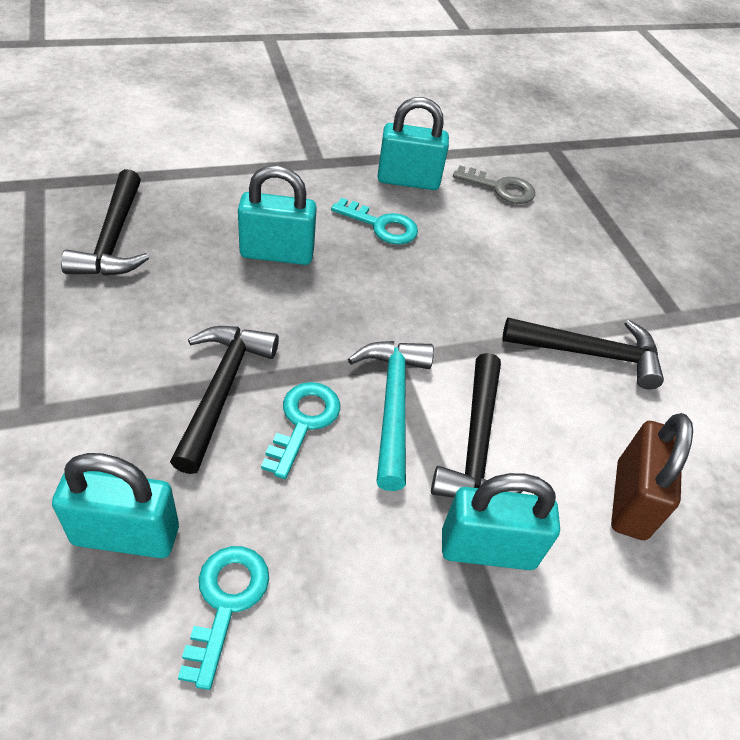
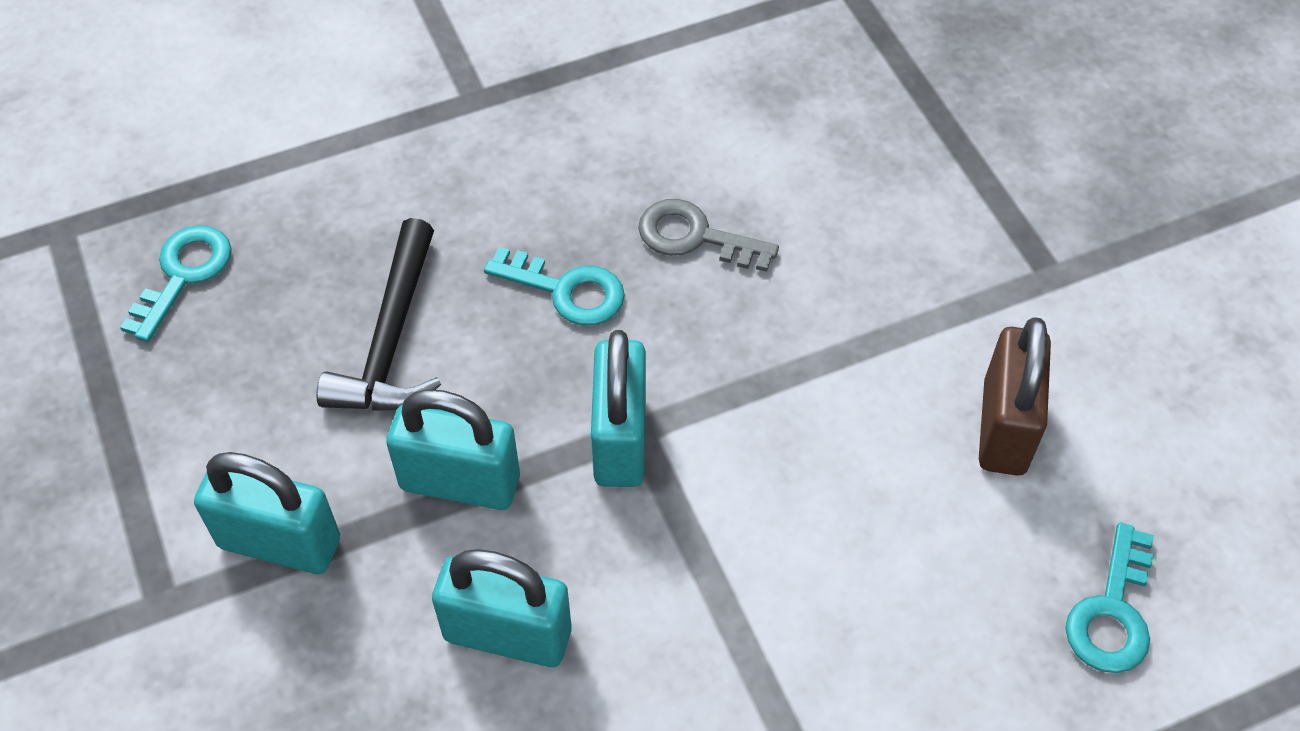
black hammer: [61,169,149,276] [170,326,279,474] [431,353,523,498] [502,318,664,389] = 4 -> [316,218,441,411] = 1
turquoise hammer: [348,341,434,491] = 1 -> none = 0

